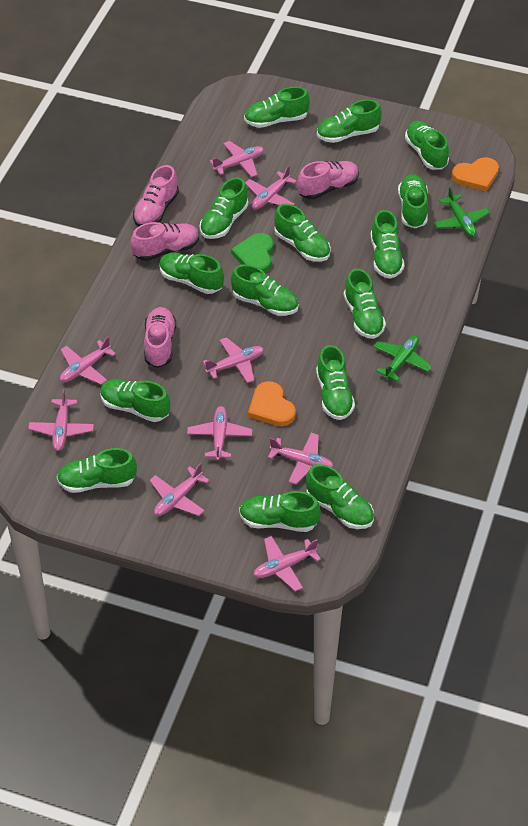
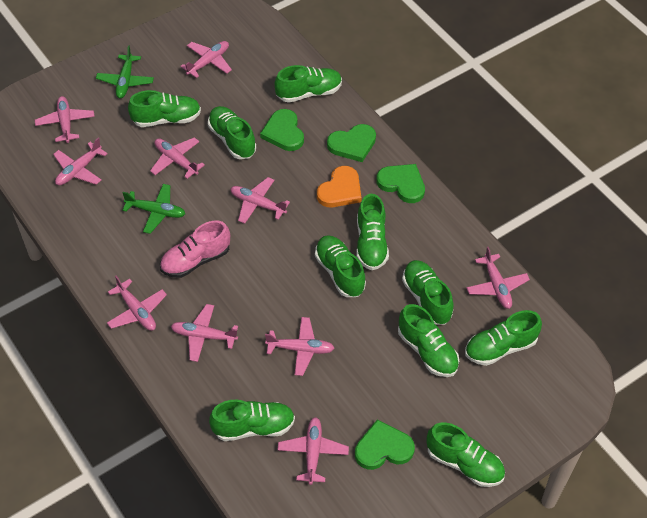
green heart: [231,233,274,273] = 1 -> [260,109,304,151] [327,124,376,162] [355,419,415,470] [376,164,425,203] = 4
green shoe: [57,448,137,493] [100,379,170,422] [159,253,224,294] [200,177,248,239] [231,264,299,316] [239,491,321,532] [244,87,310,128] [274,204,331,262] [306,464,374,529] [316,345,355,420] [317,99,382,143] [344,268,386,339] [371,210,405,279] [398,174,428,228] [405,121,449,170] = 15 -> [128,90,201,127] [208,106,256,159] [209,400,295,441] [274,65,342,103] [315,235,366,297] [356,194,389,270] [398,304,459,377] [402,260,454,325] [427,422,505,487] [465,310,542,366] = 10
orange heart: [248,381,296,426] [452,157,499,191] = 2 -> [317,166,362,207] = 1
pink plane: [28,389,94,451] [60,336,116,385] [150,463,210,516] [187,406,252,461] [203,337,264,383] [210,141,264,177] [245,166,297,210] [253,536,321,591] [268,433,334,484] = 9 -> [35,96,95,143] [53,137,108,185] [107,276,167,331] [150,137,205,179] [171,304,238,362] [180,41,232,78] [230,177,290,224] [265,317,334,376] [278,417,349,485] [466,247,530,309] = 10
pink shoe: [131,222,199,261] [133,165,179,227] [144,307,176,368] [297,161,359,200] = 4 -> [160,221,230,278] = 1

